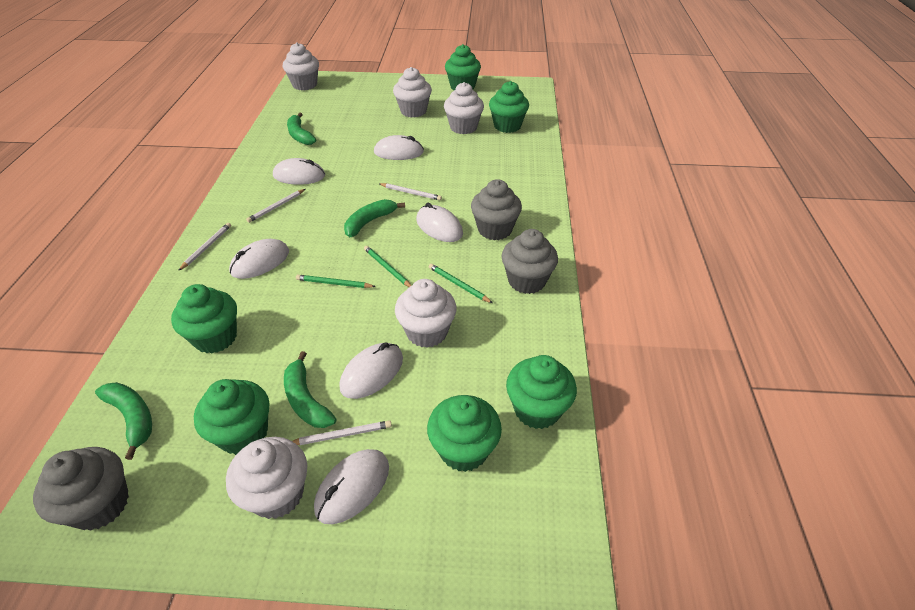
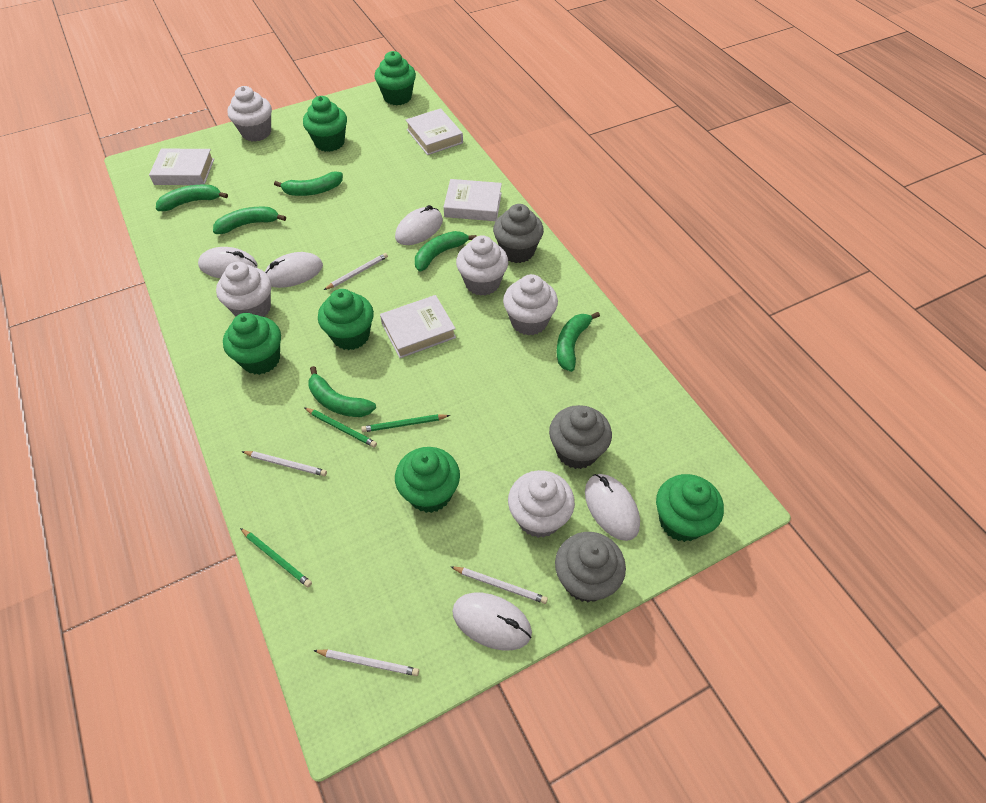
green banana: [95,382,152,460] [284,351,336,428] [287,113,316,145] [344,199,405,237] = 4 -> [156,185,228,211] [213,207,286,234] [274,172,343,196] [308,366,376,417] [415,231,476,271] [556,312,600,372] = 6
white book: none = 0 -> [149,149,214,185] [380,295,456,358] [406,108,463,155] [444,179,502,221] = 4
white mouse: [229,239,289,279] [273,158,325,185] [314,449,389,524] [339,342,403,399] [374,135,424,160] [416,203,463,242] = 6 -> [198,247,258,278] [265,252,323,288] [395,205,443,245] [452,593,532,650] [585,474,640,541] = 5

